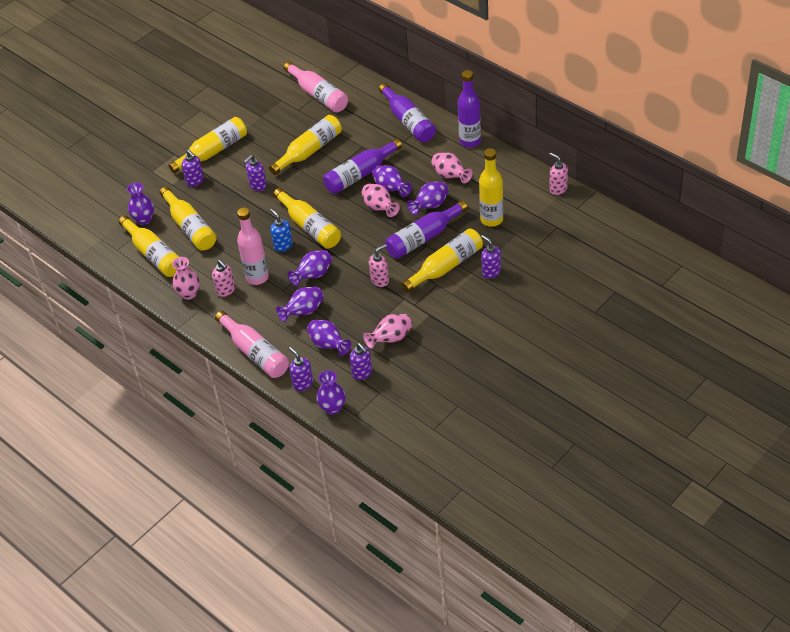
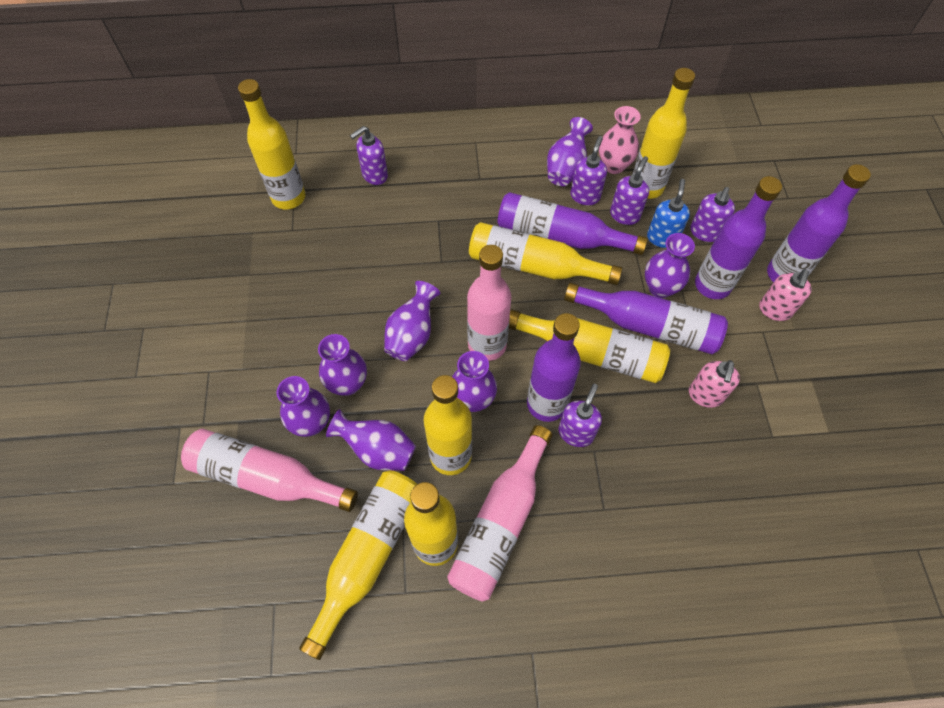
pink soap dispenser: [212,260,235,297] [369,244,389,287] [549,153,568,195] = 3 -> [689,360,740,408] [759,269,812,321] = 2
pink vase: [172,257,200,300] [361,184,400,217] [363,314,412,349] [431,153,472,183] = 4 -> [599,106,641,174] = 1
purple bottle: [323,138,402,194] [379,83,436,142] [385,200,468,259] [457,70,481,148] = 4 -> [497,192,648,255] [527,313,581,422] [564,282,728,354] [695,176,782,299] [767,164,871,282] = 5

